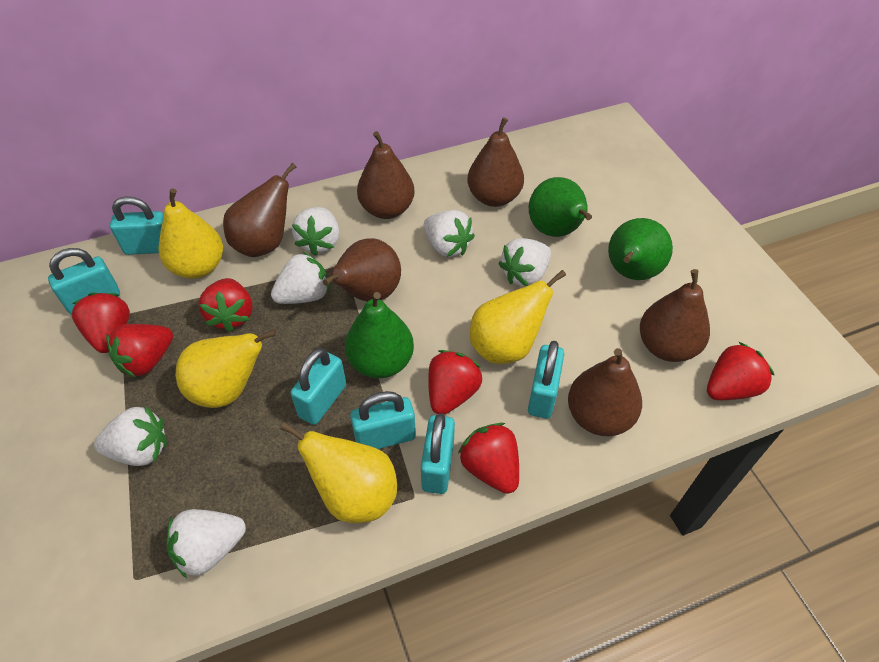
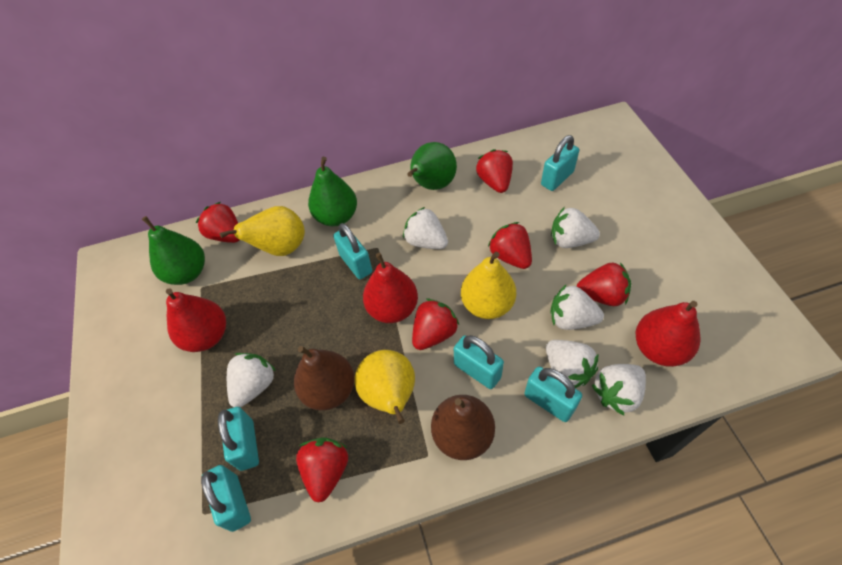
brown pear: [223,163,296,257] [323,238,401,302] [357,131,415,219] [468,117,524,207] [568,348,642,436] [640,269,710,362] = 6 -> [294,346,354,410] [431,395,495,460] = 2
red pear: none = 0 -> [166,288,226,352] [363,253,418,323] [636,301,701,367] = 3
yellow pear: [159,189,223,279] [176,329,276,408] [280,422,397,523] [470,270,566,364] = 4 -> [219,206,305,256] [354,350,415,424] [461,252,516,319] = 3

